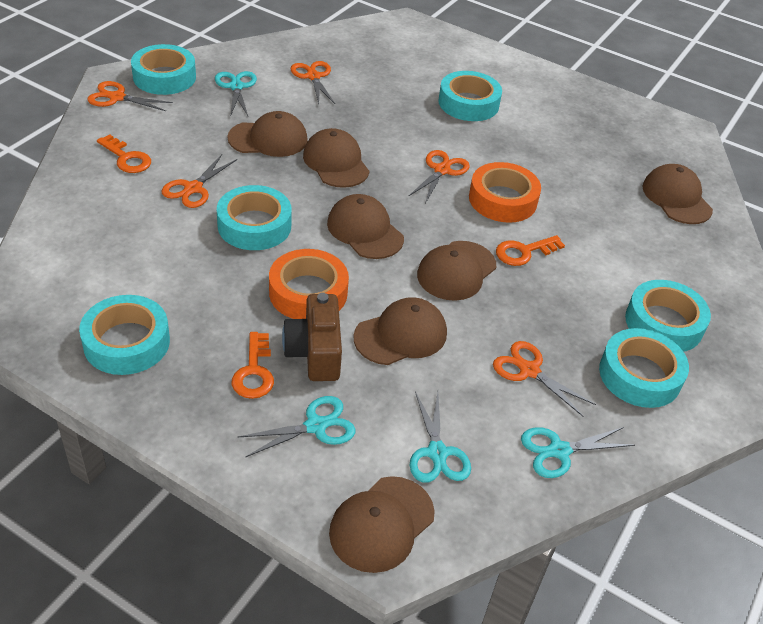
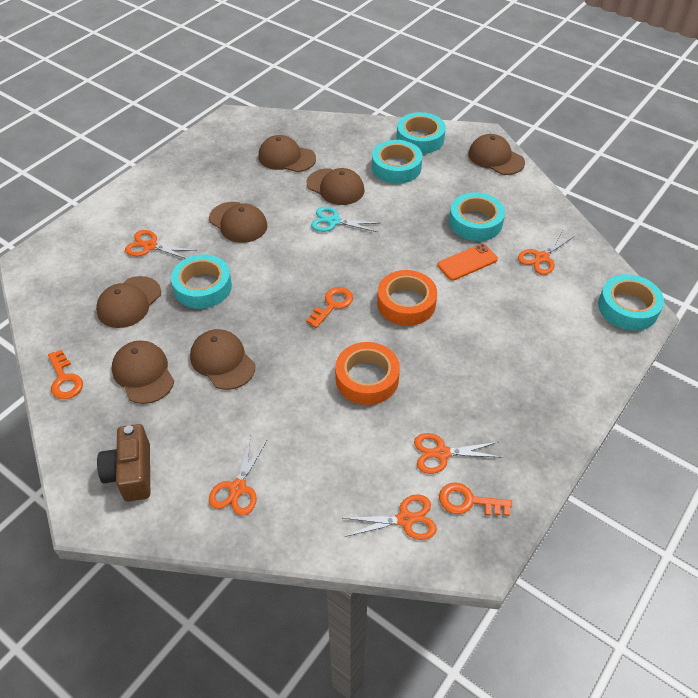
orange phone: none = 0 -> [437,244,498,281] = 1
turquoise scissors: [215,71,257,116] [237,396,356,457] [410,391,471,483] [521,427,635,478] = 4 -> [311,207,379,232] = 1
turquoise tape: [79,295,170,375] [131,44,196,95] [217,185,292,250] [438,71,502,121] [599,328,689,408] [625,280,711,352] = 6 -> [171,254,232,309] [372,140,422,184] [396,112,446,154] [449,192,505,241] [598,274,664,331] = 5

